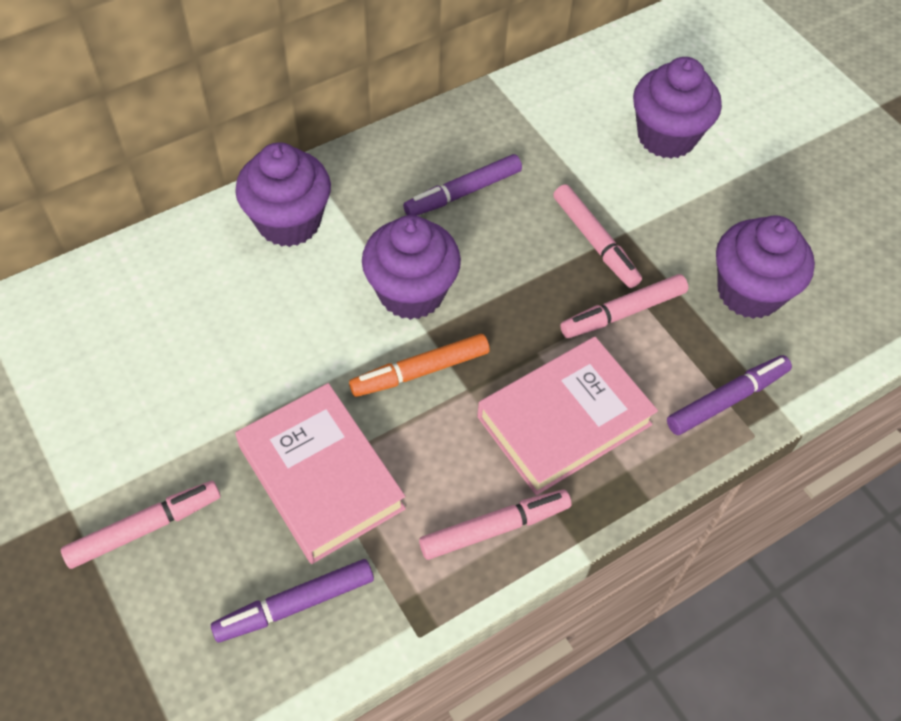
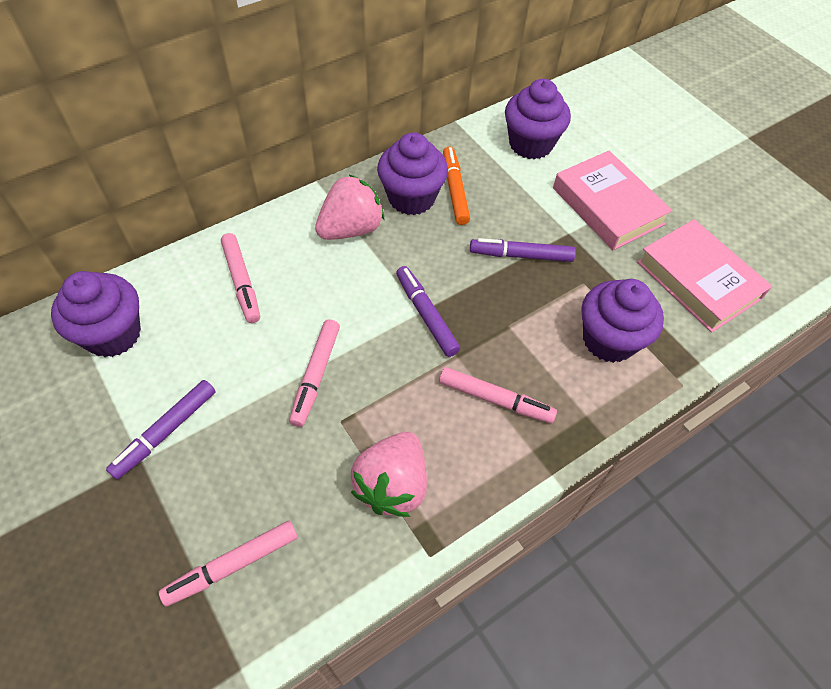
pink strawberry: none = 0 -> [315,174,384,240] [351,432,427,517] = 2

